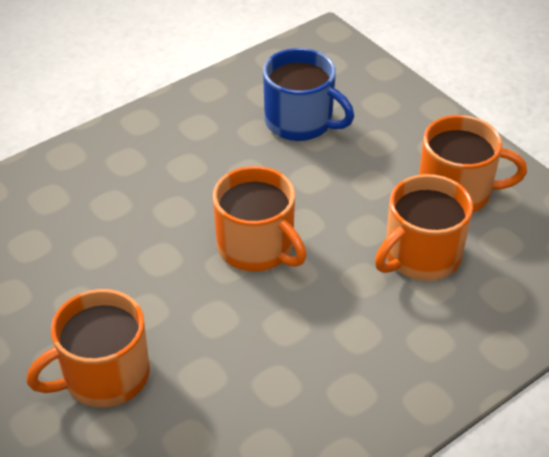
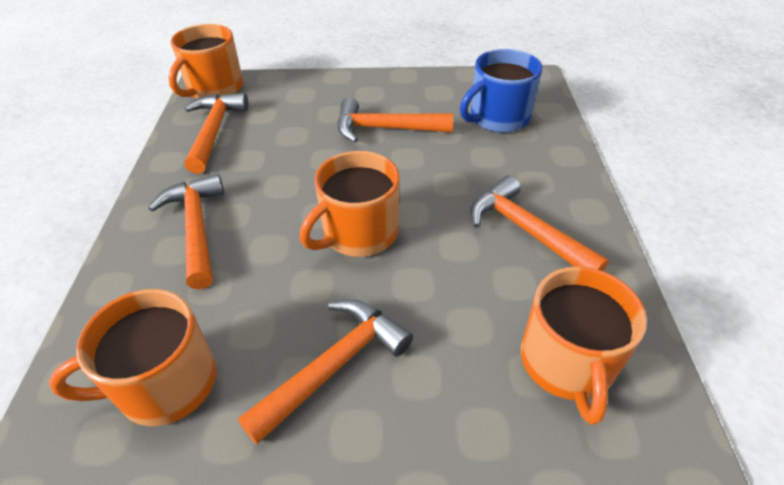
orange hammer: none = 0 -> [148,174,224,289] [184,93,248,174] [238,299,413,444] [338,98,453,143] [470,175,609,271] = 5

